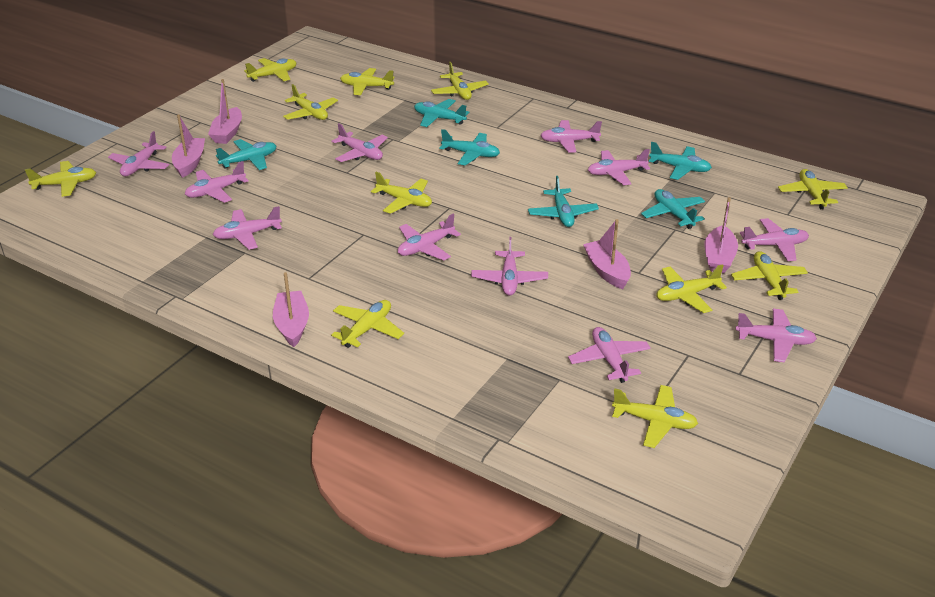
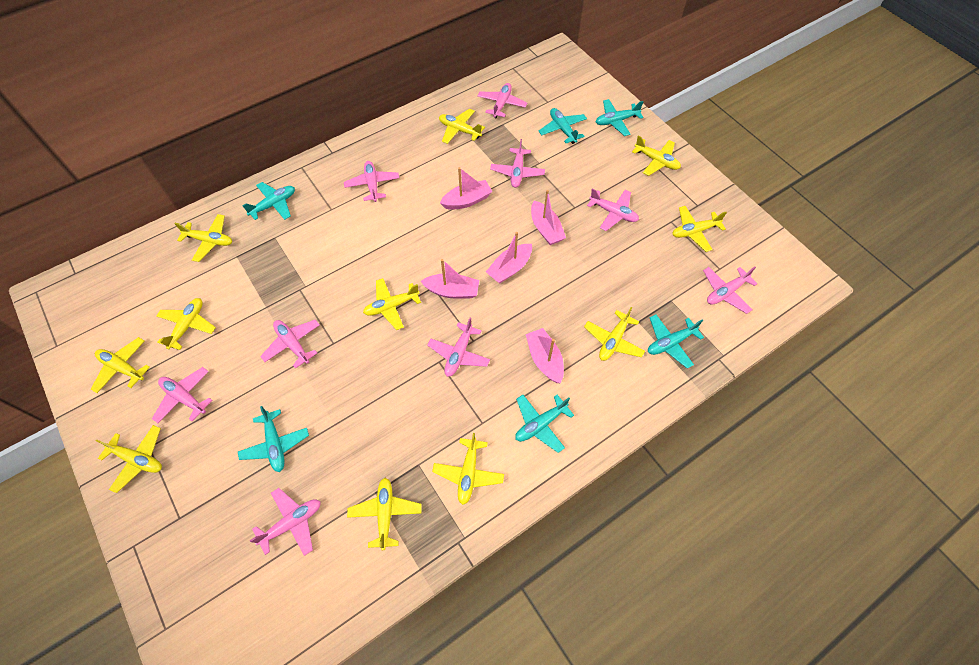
pink plane: [108,131,169,176] [185,161,249,203] [213,206,282,250] [332,123,388,162] [398,214,461,261] [471,237,548,296] [540,120,602,153] [568,327,651,383] [588,149,650,185] [736,309,817,363] [740,218,809,261] = 11 -> [152,367,212,423] [250,488,321,556] [260,320,320,369] [344,161,399,202] [427,318,490,377] [477,83,527,119] [490,139,545,188] [587,188,639,231] [703,267,758,314] = 9

